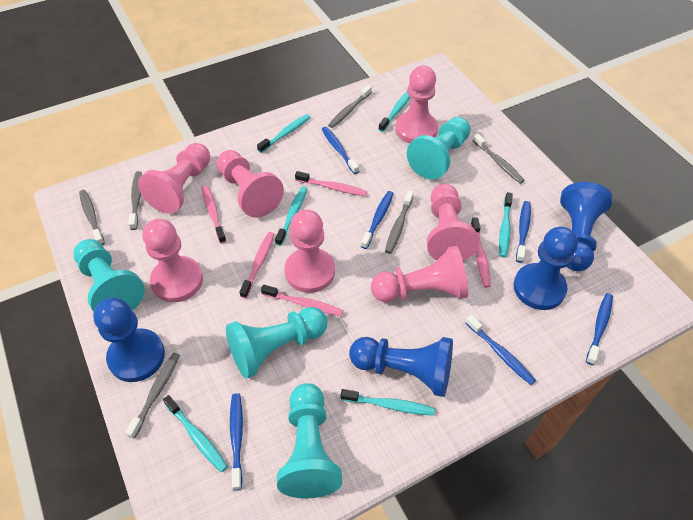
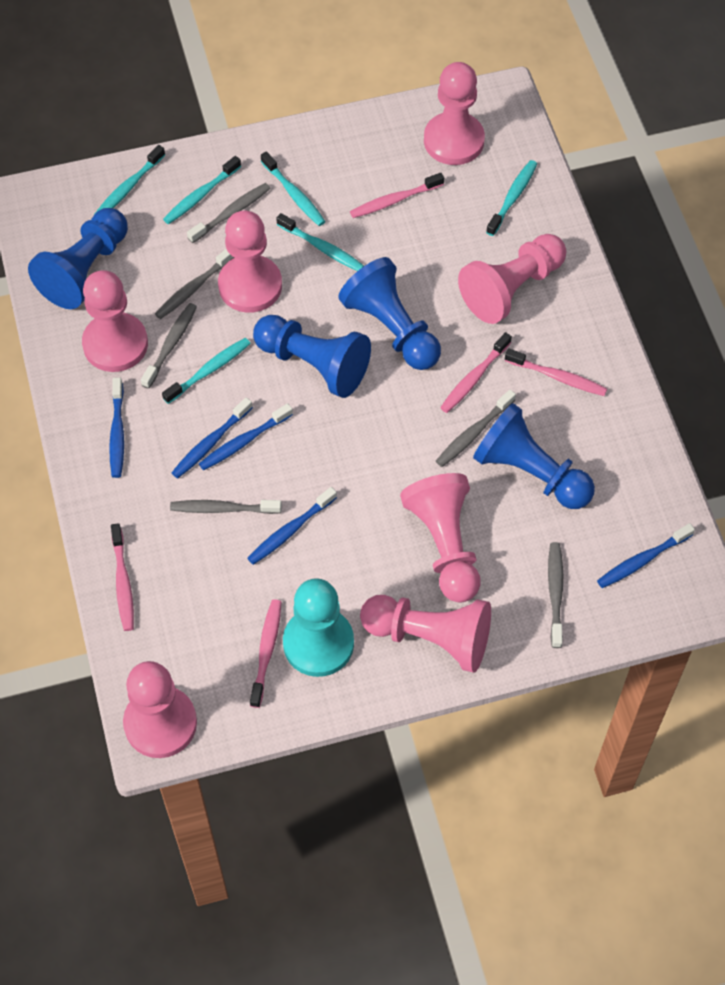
blue toothbrush: [230,393,243,490] [322,127,359,174] [361,191,394,249] [466,315,536,385] [516,201,531,263] [586,293,613,365] = 6 -> [109,377,124,478] [171,397,253,478] [199,403,293,470] [247,487,337,565] [597,523,695,588] = 5
turquoise pawn: [73,239,145,312] [226,307,327,379] [277,383,342,498] [407,117,471,180] = 4 -> [283,578,354,677] = 1

